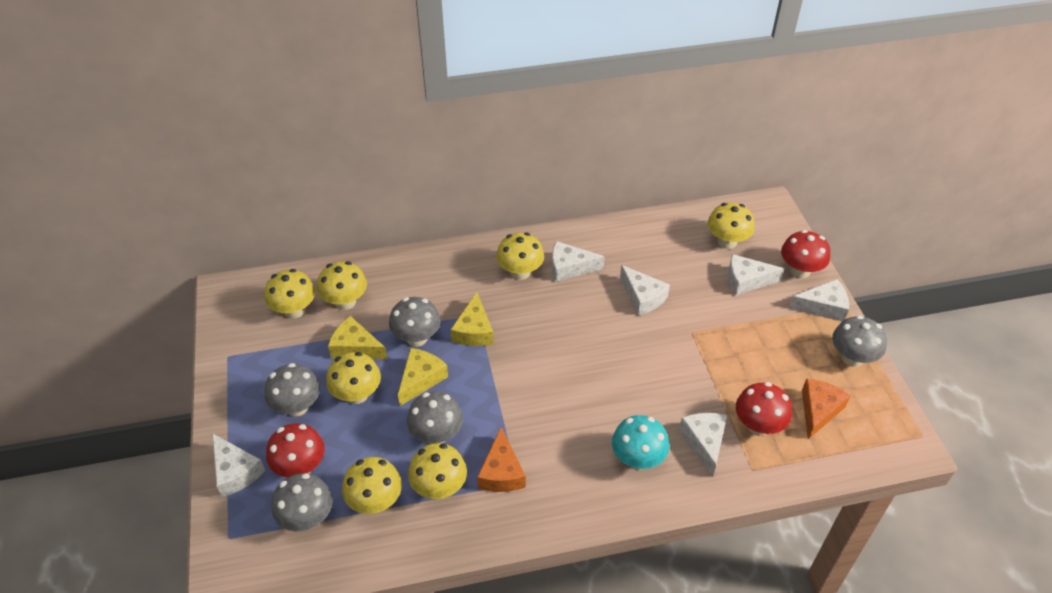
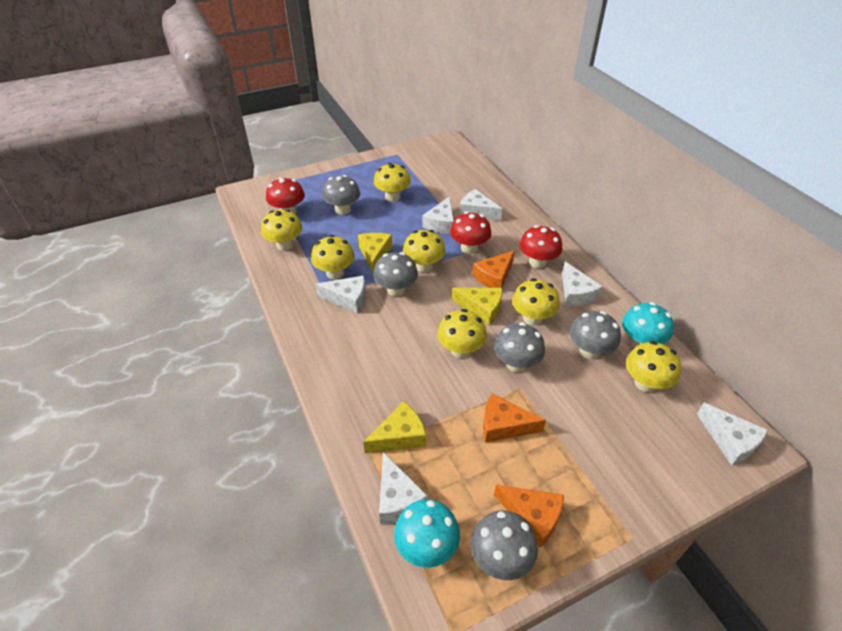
orange cheese: [477,427,526,492] [802,378,851,439] = 2 -> [473,251,515,288] [483,393,546,442] [494,484,564,548] = 3
turquoise mushroom: [612,415,669,470] = 1 -> [394,499,460,568] [622,302,674,348] = 2

